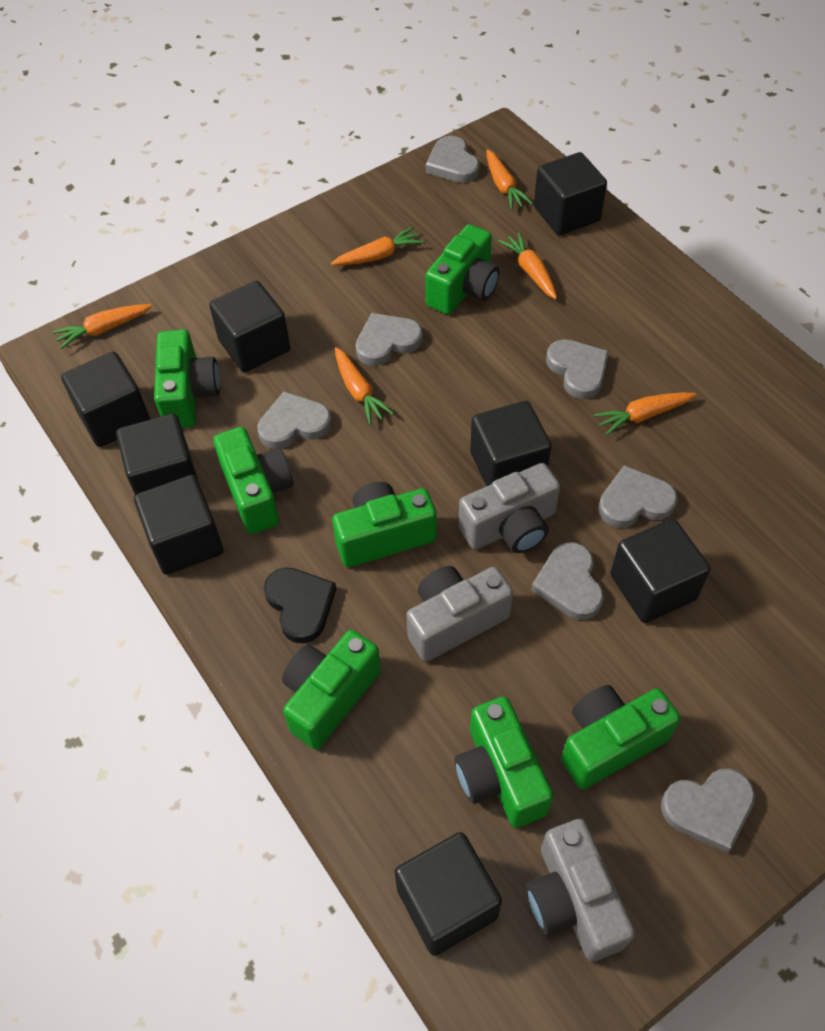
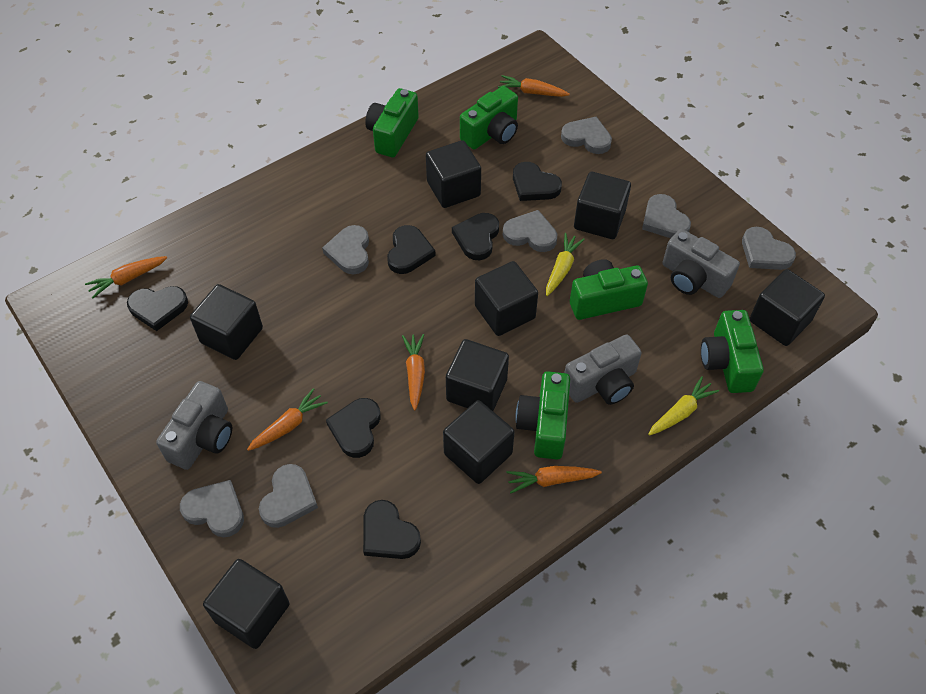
black heart: [264,567,336,643] = 1 -> [127,286,188,331] [326,398,380,458] [363,500,421,559] [387,225,436,274] [452,213,499,260] [513,162,562,201] = 6
green camera: [154,330,220,428] [213,427,293,534] [282,630,381,750] [332,482,437,567] [426,224,500,315] [454,696,553,828] [561,685,680,789] = 7 -> [365,88,419,157] [460,86,518,149] [515,371,570,460] [570,259,648,320] [701,310,764,393] = 5
orange carrot: [52,304,152,349] [331,227,424,265] [335,347,394,425] [486,149,533,210] [498,232,557,299] [594,392,697,436] = 6 -> [85,256,167,298] [247,388,328,451] [402,334,425,410] [498,75,570,97] [506,466,602,493] = 5
yellow carrot: none = 0 -> [546,233,585,296] [648,376,719,436] = 2

